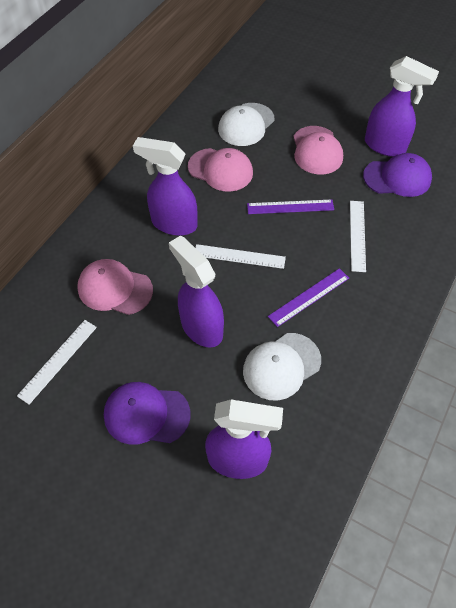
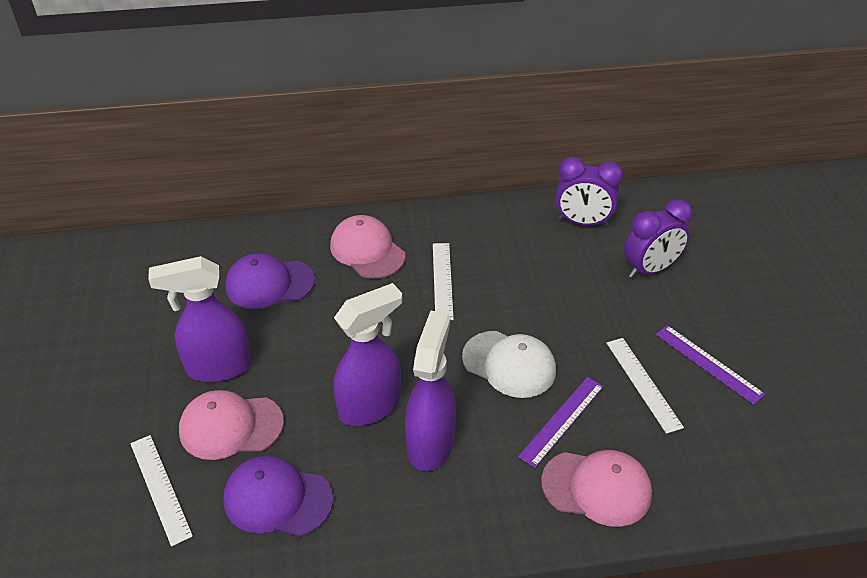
purple clock: none = 0 -> [555,157,623,227] [624,199,692,278] = 2
purple spray bottle: [133,137,198,236] [169,235,224,348] [205,400,283,479] [365,56,439,157] = 4 -> [148,256,252,382] [333,283,403,426] [405,311,456,471] = 3
white cap: [218,103,274,146] [243,333,321,401] = 2 -> [462,331,556,398] = 1

